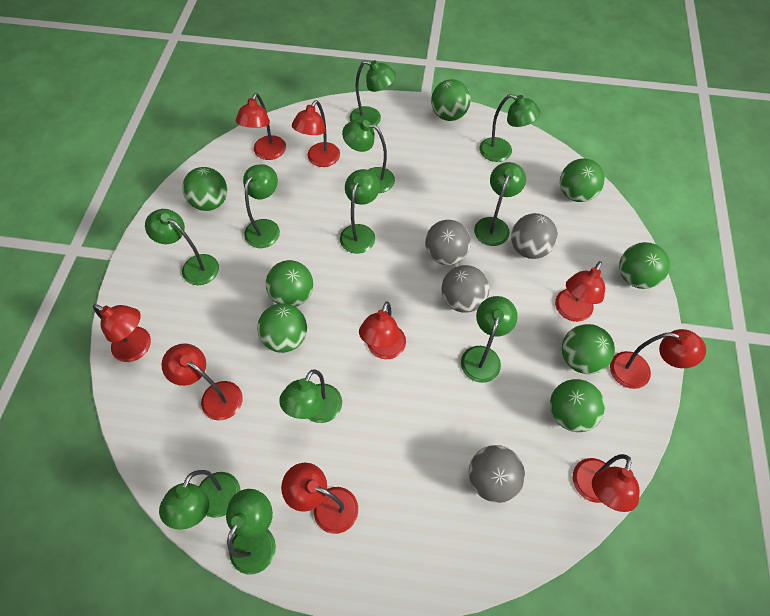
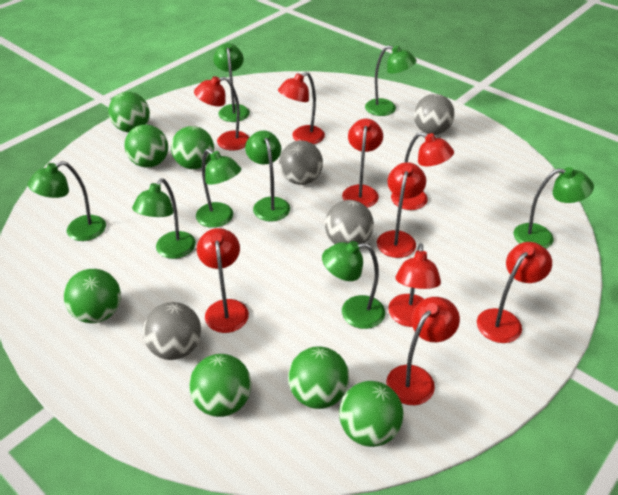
green ball: [182,167,227,211] [257,303,307,353] [266,260,313,307] [431,79,471,121] [550,379,605,432] [560,158,605,202] [562,324,615,374] [619,242,670,289] = 8 -> [64,269,121,323] [108,92,150,132] [124,124,168,168] [171,126,214,169] [189,354,251,417] [288,346,349,409] [339,381,403,447] = 7
green lamp: [145,209,219,285] [159,470,241,530] [226,489,276,574] [243,164,280,248] [279,369,342,423] [340,169,380,254] [342,119,395,193] [350,60,396,126] [461,296,518,383] [474,162,526,246] [480,94,541,162] = 11 -> [28,161,106,241] [132,178,196,259] [196,149,241,228] [213,43,250,122] [245,130,290,222] [322,241,385,329] [365,45,416,116] [514,167,594,249] = 8

